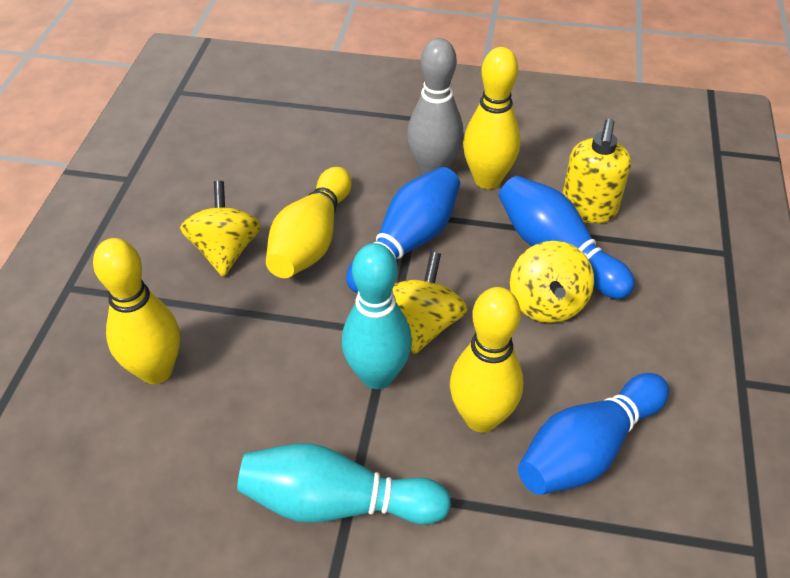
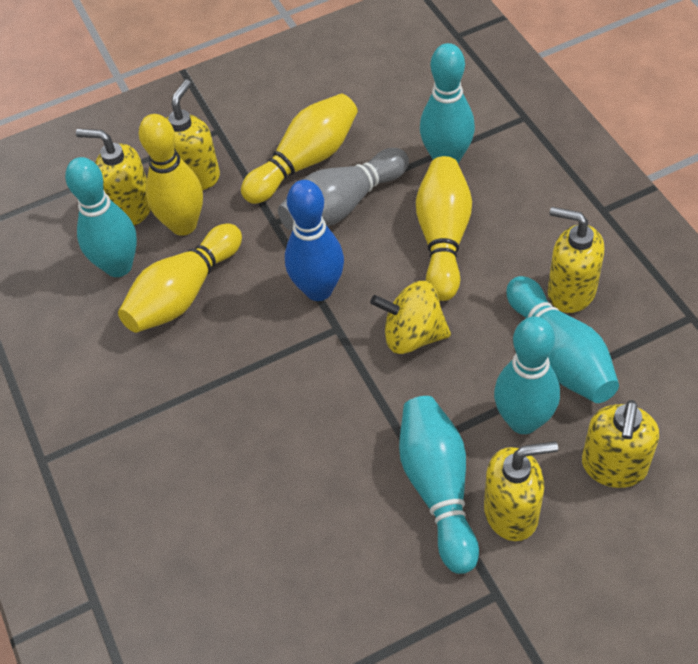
blue bowling pin: [346,167,460,294] [499,176,635,299] [518,373,669,495] = 3 -> [285,180,344,301] = 1
turquoise bowling pin: [237,443,451,525] [342,243,412,389] = 2 -> [65,157,137,277] [399,396,479,574] [420,43,475,164] [494,317,560,434] [506,276,619,403] = 5
yellow soap dispenser: [562,118,631,223] = 1 -> [76,129,151,226] [166,80,220,190] [484,441,558,541] [548,207,604,313] [582,400,659,488] = 5
yellow spinning top: [180,181,261,277] [392,252,468,354] [510,241,594,323] = 3 -> [370,281,451,354] = 1

